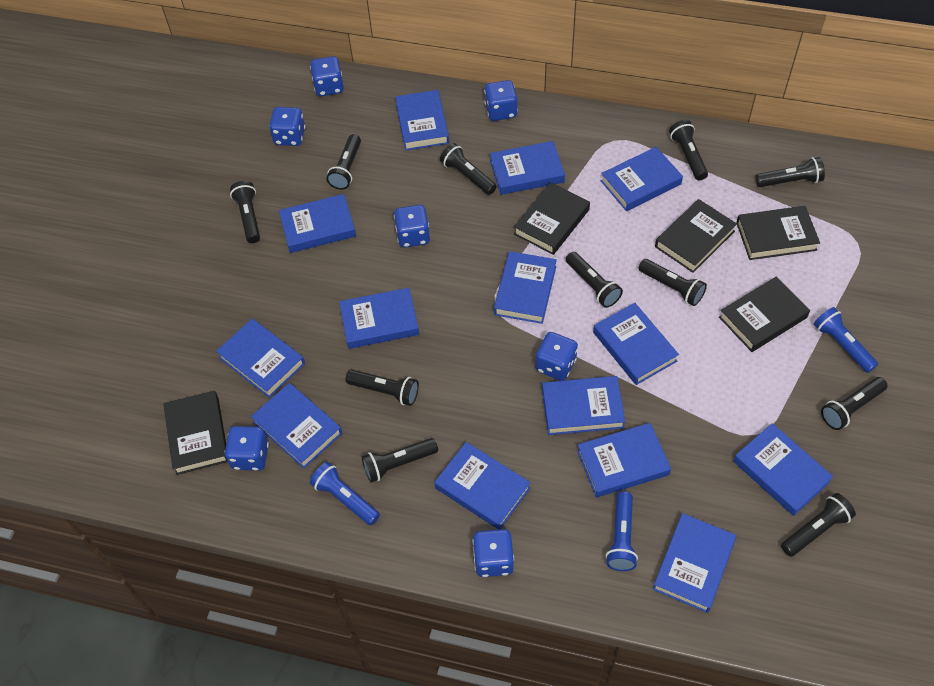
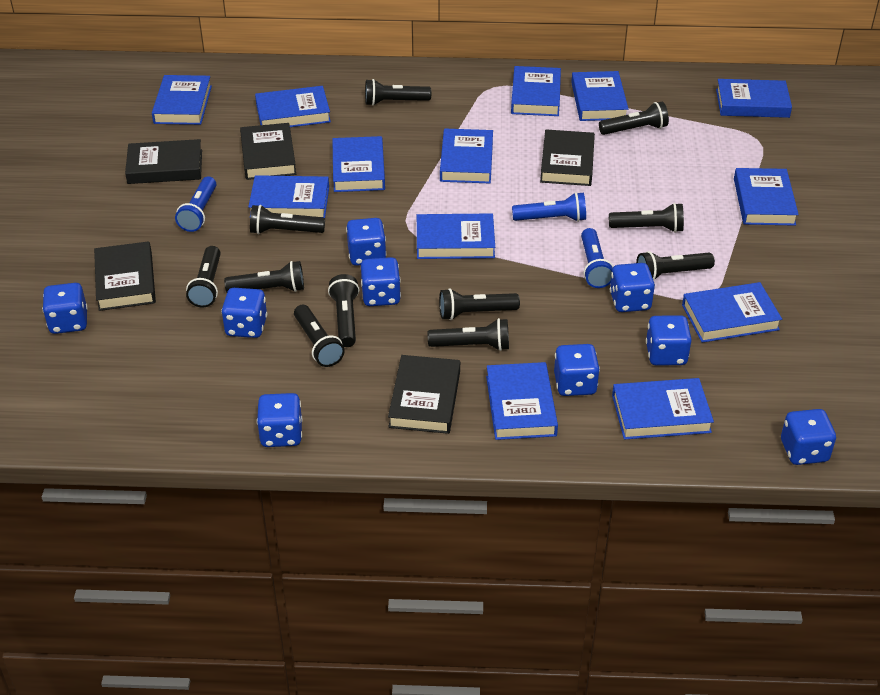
blue book: [216,319,305,398] [251,383,342,469] [279,194,356,253] [339,288,419,349] [395,90,449,151] [435,442,531,530] [490,141,565,195] [494,251,557,324] [542,376,625,435] [577,423,671,497] [593,303,679,385] [601,147,683,211] [653,513,736,613] [733,423,833,516] = 14 -> [152,75,212,125] [248,175,329,218] [255,86,331,127] [332,136,385,192] [417,213,495,259] [440,129,493,183] [486,362,558,440] [511,66,561,116] [571,71,628,121] [612,378,714,440] [682,282,782,343] [716,79,792,118] [734,168,799,226] = 13
blue dice: [224,426,269,471] [269,107,305,146] [310,56,344,96] [394,205,430,248] [473,529,514,577] [484,80,518,121] [535,332,578,381] = 7 -> [42,283,88,334] [221,288,267,338] [257,393,303,447] [346,218,386,266] [361,257,401,306] [554,344,600,396] [610,263,655,312] [646,315,692,366] [781,409,836,465] = 9

